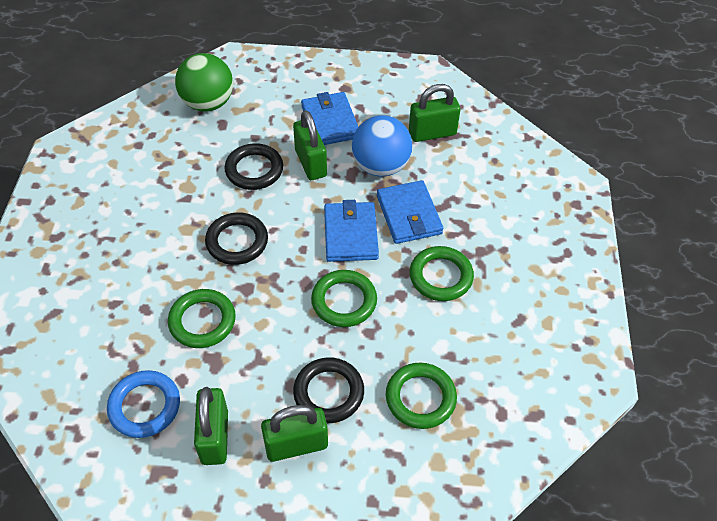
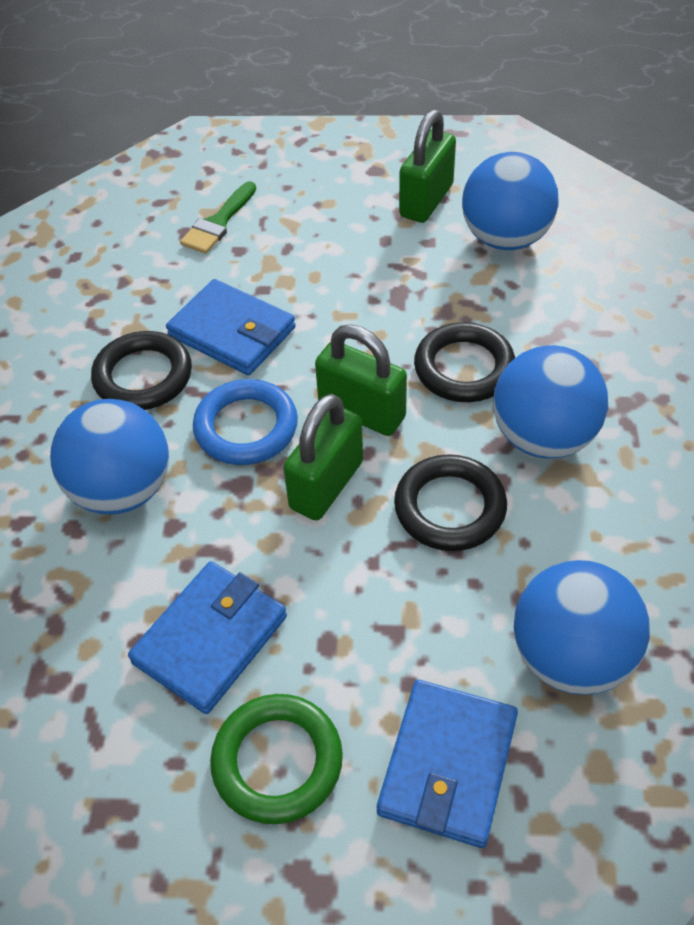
blue ball: [352,115,412,177] = 1 -> [50,399,169,515] [462,152,559,250] [493,345,608,459] [514,560,650,695] = 4
green ball: [175,53,233,112] = 1 -> none = 0
green brush: none = 0 -> [180,181,256,254] = 1
green padlock: [194,387,228,465] [261,405,328,462] [293,110,327,180] [409,84,461,142] = 4 -> [283,394,363,521] [315,324,407,436] [399,110,456,223] = 3
green ring: [168,289,236,348] [311,270,377,327] [386,363,457,429] [410,246,474,301] = 4 -> [210,694,343,824] = 1

